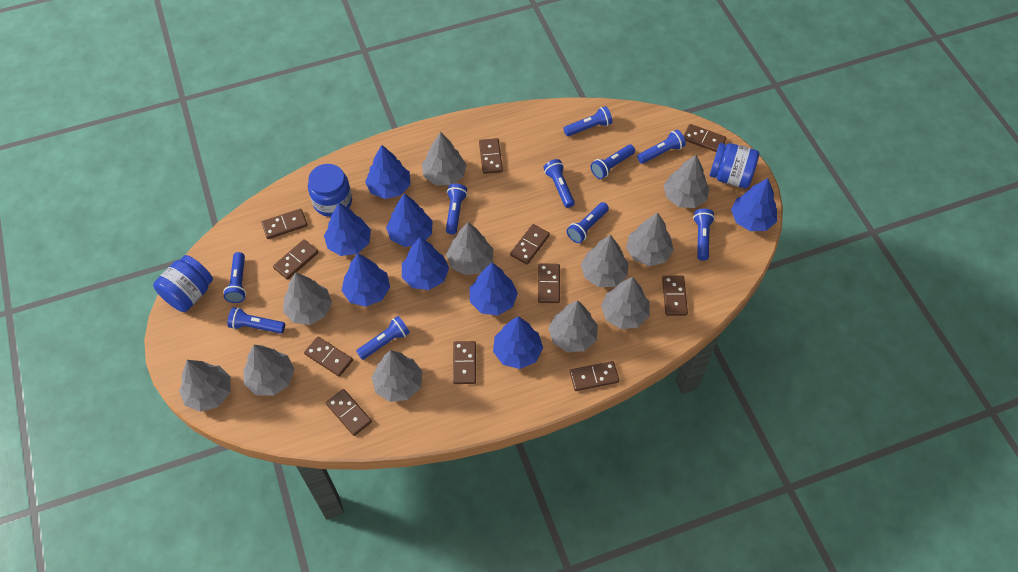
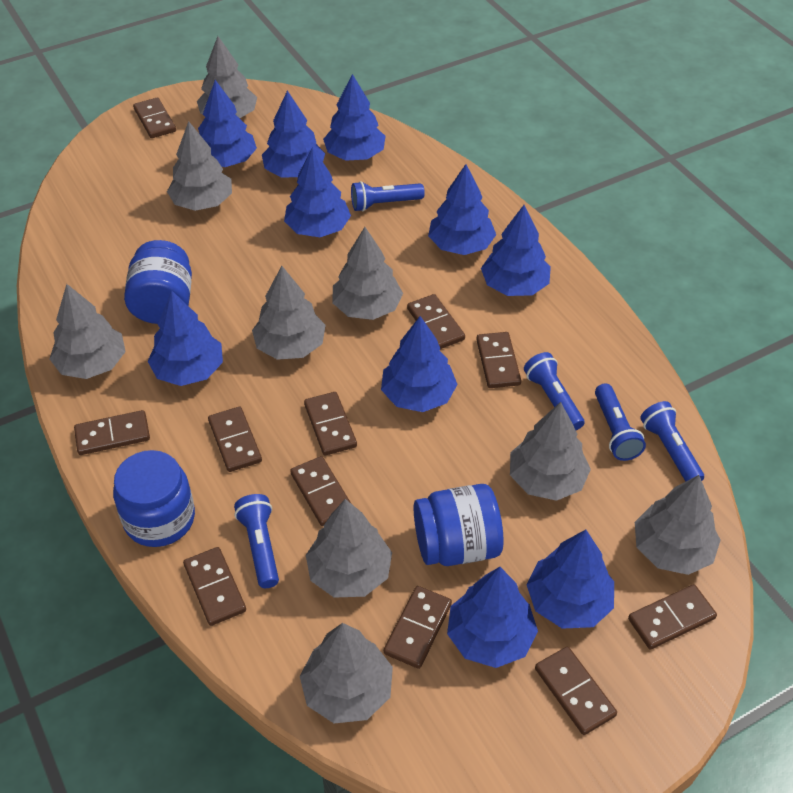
blue flashlight: [223,252,246,303] [227,307,285,334] [356,316,410,360] [446,183,467,234] [543,159,575,208] [563,106,612,136] [567,202,609,243] [591,144,635,179] [637,130,686,164] [693,209,715,261] = 10 -> [234,494,279,588] [351,181,425,211] [524,352,584,430] [595,383,646,461] [640,401,704,482] = 5
blue tree: [324,203,371,256] [341,253,390,307] [365,145,411,199] [386,193,433,247] [402,237,449,290] [470,263,518,315] [493,316,543,369] [731,178,777,231] = 8 -> [147,290,223,386] [198,80,257,167] [262,90,325,178] [284,147,351,237] [323,74,386,161] [381,316,458,412] [428,164,496,255] [447,567,538,668] [481,205,551,296] [526,530,614,629] = 10
grey tree: [179,360,231,412] [244,345,294,396] [283,272,332,325] [372,350,423,402] [422,132,467,185] [446,222,493,275] [548,300,598,352] [581,235,629,287] [601,277,650,329] [626,213,674,266] [664,155,709,208] = 11 -> [50,284,126,379] [167,121,232,211] [197,36,257,118] [252,266,326,360] [300,623,393,723] [306,499,392,598] [332,227,403,320] [510,402,591,501] [635,475,721,575] = 9

